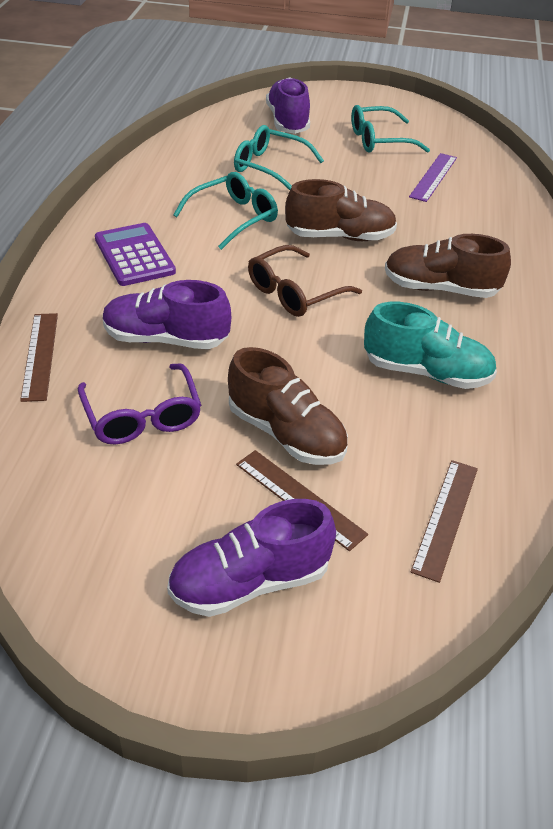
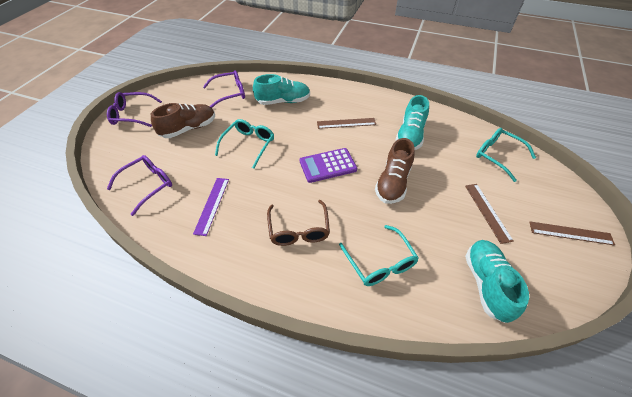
brown shoe: [228,347,348,465] [285,179,397,241] [385,234,511,298] = 3 -> [151,103,215,138] [375,138,415,204] = 2
purple glasses: [78,363,201,444] = 1 -> [107,92,162,127] [107,155,172,216] [203,70,245,108] = 3
purple shoe: [103,280,231,349] [167,499,336,617] [266,77,310,134] = 3 -> none = 0
turquoise shoe: [364,302,497,389] = 1 -> [253,74,310,105] [396,95,429,150] [465,240,529,323] = 3

